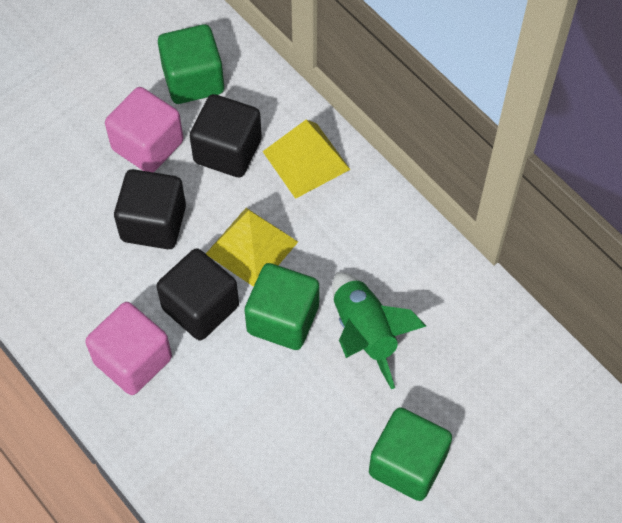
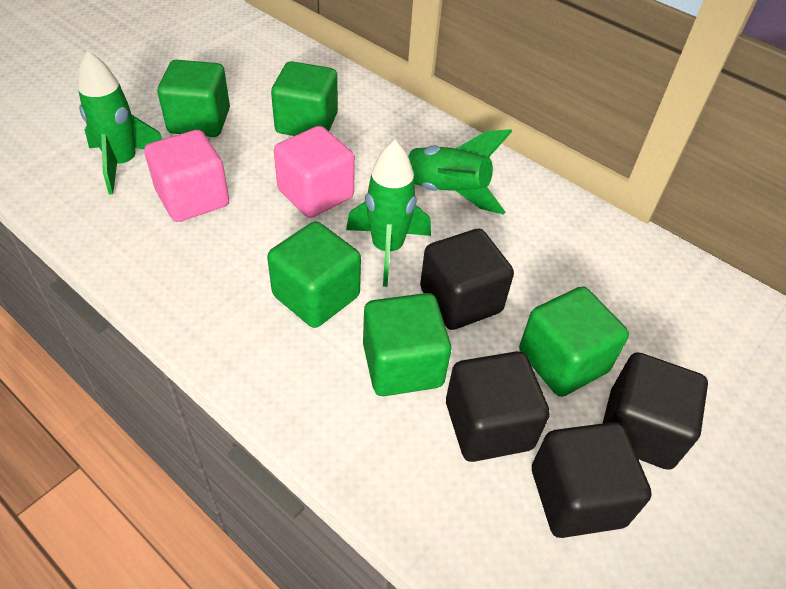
black cube: [114,169,186,249] [157,248,239,341] [190,94,262,177] = 3 -> [420,229,514,330] [446,351,550,462] [532,422,652,538] [603,352,708,470] = 4
green cube: [158,24,224,104] [245,263,319,350] [369,407,452,501] = 3 -> [158,60,230,137] [267,221,361,328] [271,61,338,136] [363,293,451,396] [519,286,629,397] = 5
green rocket: [333,272,426,389] = 1 -> [78,51,162,195] [346,140,431,287] [406,129,512,215] = 3
yellow pyramid: [206,208,298,287] [262,120,350,199] = 2 -> none = 0

